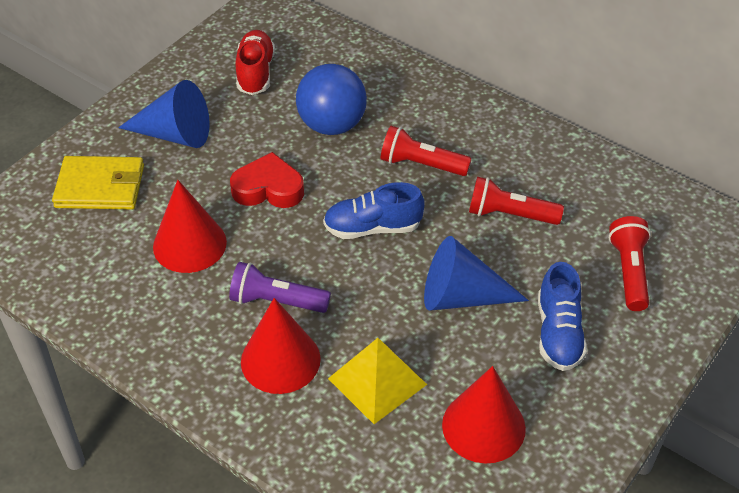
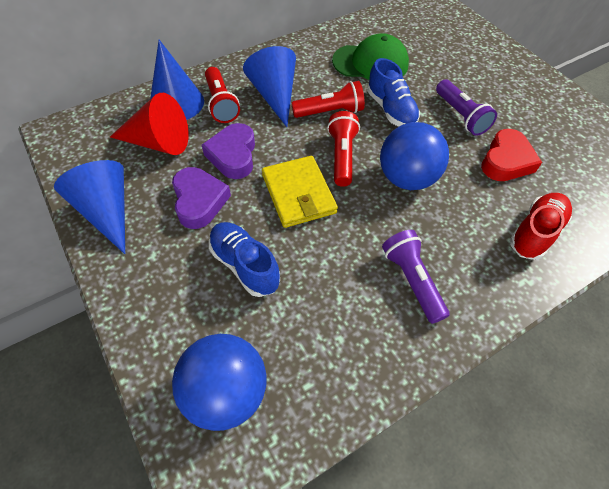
blue ball: [296,64,367,135] = 1 -> [172,334,266,431] [380,122,449,190] = 2
blue cone: [118,80,210,148] [424,236,529,311] = 2 -> [54,160,125,254] [150,40,204,120] [243,46,296,127] = 3
green cap: none = 0 -> [332,33,409,80] = 1
purple flashlight: [229,262,331,313] = 1 -> [382,230,449,324] [436,79,497,136] = 2
purple heart: none = 0 -> [172,167,231,229] [202,123,255,179] = 2
red cone: [153,180,227,273] [241,298,321,394] [442,366,526,463] = 3 -> [110,93,189,155] = 1
yellow pyramid: [328,338,427,424] = 1 -> none = 0

